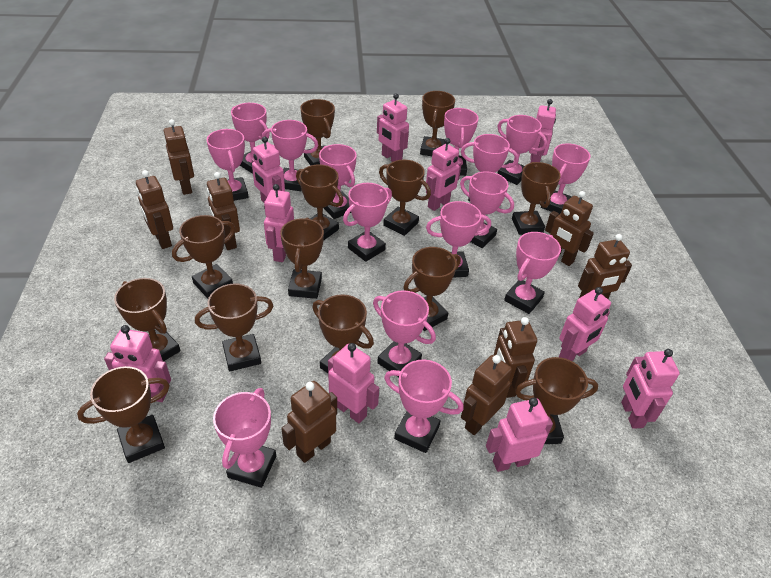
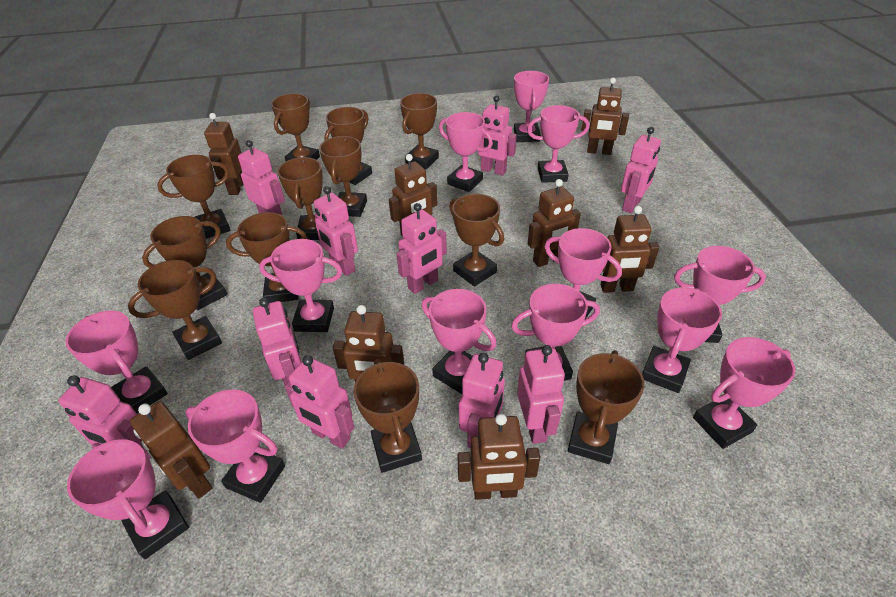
brown trophy: [77,366,170,463] [114,278,180,362] [172,215,235,299] [195,283,273,371] [280,217,324,299] [296,165,343,241] [300,99,335,165] [312,294,374,373] [379,160,431,236] [404,247,461,331] [420,91,455,156] [512,162,561,235] [515,357,599,444] = 13 -> [128,260,222,360] [142,216,227,310] [157,155,231,239] [226,212,307,303] [271,93,320,161] [277,157,323,240] [319,136,367,217] [324,107,372,185] [354,359,422,473] [400,93,439,169] [449,194,504,287] [568,350,644,464] = 12
pink trophy: [207,129,248,201] [213,388,276,488] [231,103,270,174] [262,120,319,191] [319,144,357,219] [343,183,392,262] [373,290,436,377] [384,360,464,453] [426,201,491,278] [444,108,479,176] [460,171,514,248] [461,134,519,201] [497,115,547,185] [504,232,561,314] [541,143,591,214] = 15 -> [66,311,168,413] [67,439,189,559] [185,389,285,503] [259,239,342,332] [421,289,497,394] [439,112,493,192] [511,284,600,381] [514,71,549,142] [527,105,589,183] [544,228,622,319] [642,287,722,393] [674,246,766,343] [693,337,795,449] = 13

